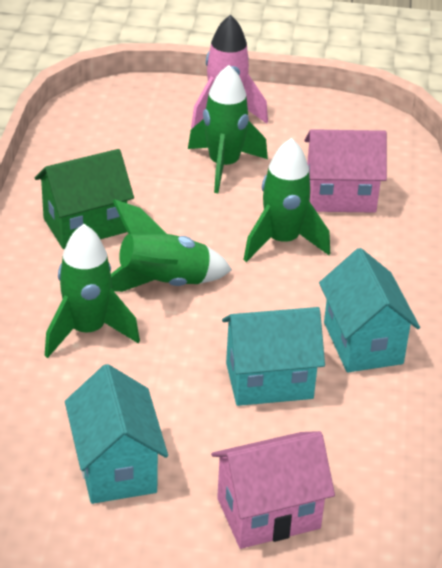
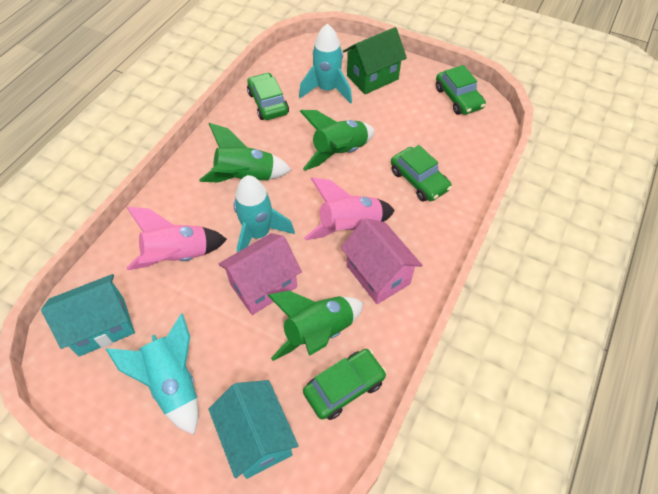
green car: none = 0 -> [247,72,289,120] [303,349,387,420] [391,145,452,202] [436,65,486,115] = 4
green rocket: [45,224,140,358] [111,199,232,292] [188,65,268,193] [244,138,330,262] = 4 -> [199,123,291,182] [268,291,364,361] [300,110,375,171] = 3
pink rocket: [191,15,268,128] = 1 -> [126,207,227,270] [304,178,395,240] = 2
turquoise house: [65,364,168,504] [222,307,325,406] [319,248,420,372] = 3 -> [41,274,135,356] [208,380,299,479] = 2
turquoise rocket: none = 0 -> [106,313,198,435] [234,175,295,252] [299,24,352,104] = 3

